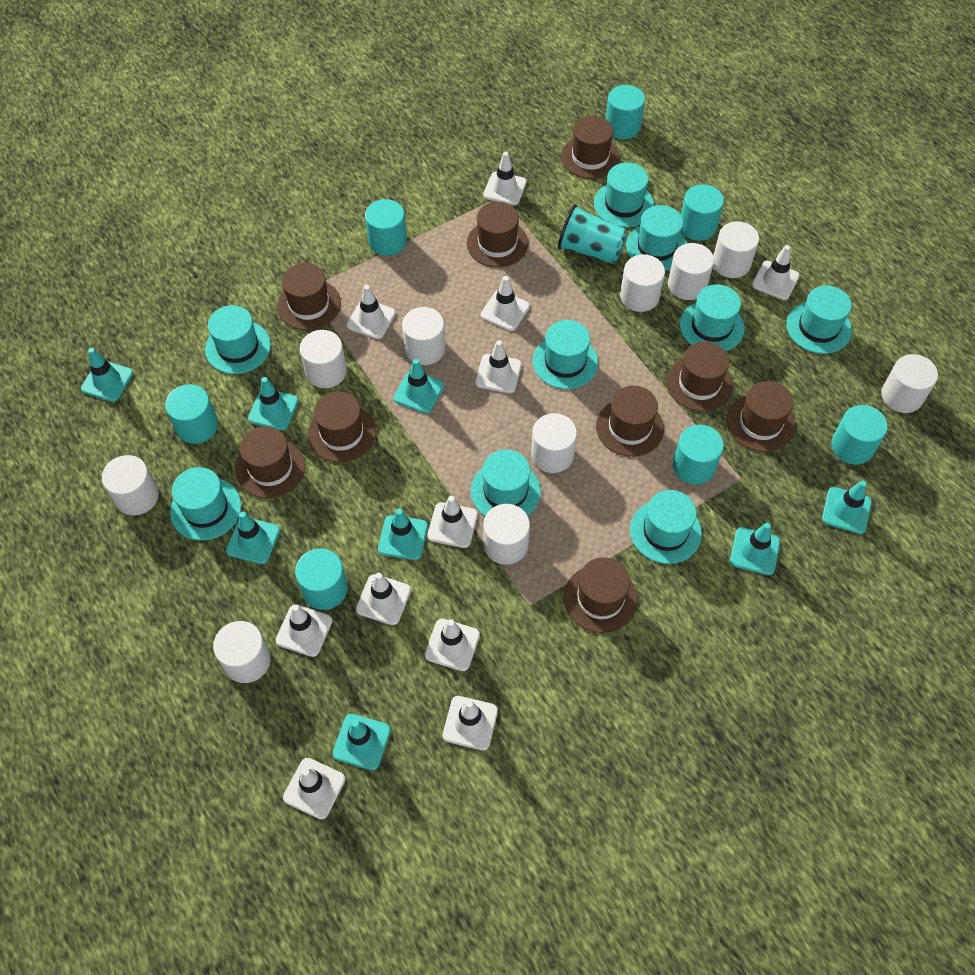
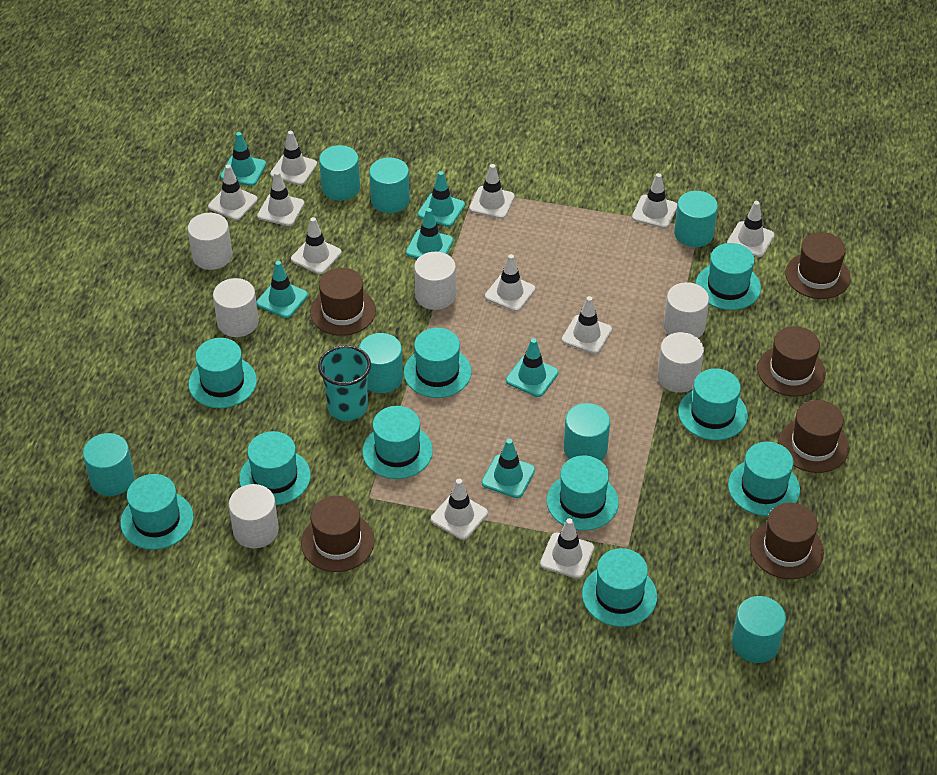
brown hat: [236,426,305,498] [277,263,341,330] [308,391,376,463] [467,202,528,268] [561,116,620,179] [564,557,638,633] [596,386,664,457] [666,342,733,411] [727,381,795,452] = 9 -> [301,496,375,572] [310,268,376,336] [750,503,824,579] [757,326,826,396] [778,400,849,473] [785,232,851,299] = 6
turquoise hat: [170,467,241,541] [205,305,271,374] [471,450,541,516] [533,320,598,389] [594,163,654,227] [626,205,687,271] [630,490,702,564] [680,284,745,351] [787,285,852,354] = 9 -> [120,474,194,550] [188,338,257,408] [239,431,311,505] [362,406,433,479] [404,328,472,398] [547,456,619,531] [582,548,657,627] [678,368,748,440] [696,243,761,310] [728,442,800,516] = 10
turquoise traffic cone: [81,348,133,402] [226,512,280,564] [248,377,299,431] [332,714,391,770] [378,509,428,560] [393,359,444,414] [730,523,780,575] [822,481,872,534] = 8 -> [220,132,266,186] [256,261,308,318] [406,208,453,259] [418,171,465,227] [482,439,535,498] [506,338,558,397] = 6
white cylinder: [102,455,159,515] [213,621,271,683] [300,330,347,388] [402,307,445,365] [483,504,530,565] [531,413,577,473] [620,254,665,312] [668,243,714,300] [713,221,759,278] [881,354,938,413] = 10 -> [188,213,232,270] [213,278,259,337] [229,484,279,548] [414,252,456,310] [657,332,704,393] [664,282,709,338] = 6

